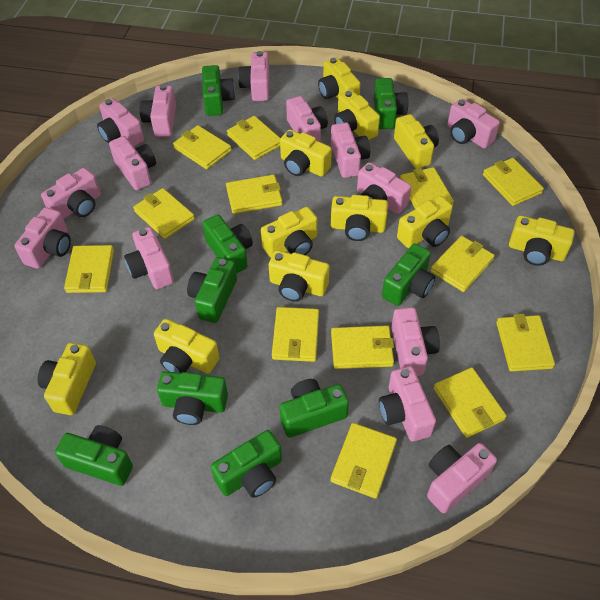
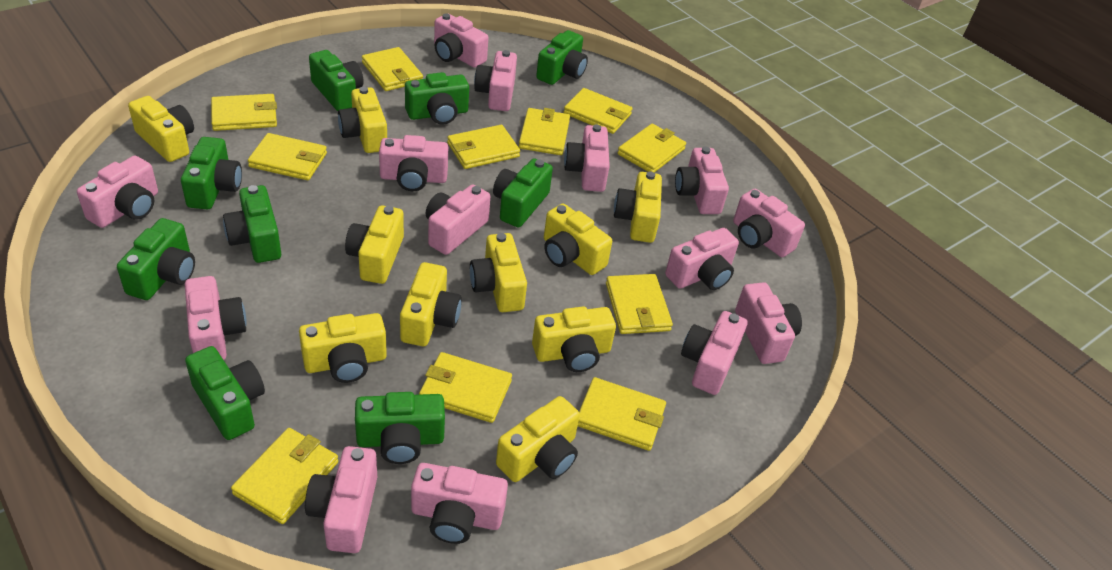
yellow camera: [38,343,96,415] [154,319,219,374] [261,207,317,258] [269,250,329,302] [280,130,332,177] [318,57,360,99] [331,195,388,241] [334,90,380,140] [394,114,439,169] [397,195,453,248] [509,215,575,266] = 11 -> [128,96,194,162] [299,313,387,383] [338,87,387,153] [345,206,404,284] [400,262,462,346] [470,233,527,312] [496,396,580,482] [532,306,616,372] [544,204,612,275] [614,171,662,243] = 10
yellow wallet: [64,245,114,293] [133,188,195,239] [173,125,231,169] [226,175,282,214] [227,116,281,160] [272,307,319,362] [331,325,394,369] [331,423,397,499] [400,167,454,209] [430,236,495,292] [433,367,507,438] [483,158,544,206] [496,314,555,372] = 13 -> [211,94,277,131] [231,428,338,524] [248,133,327,180] [362,47,423,91] [419,352,512,423] [447,125,520,169] [519,108,570,155] [564,88,633,134] [578,377,666,451] [606,274,673,334] [618,124,686,173] = 11

